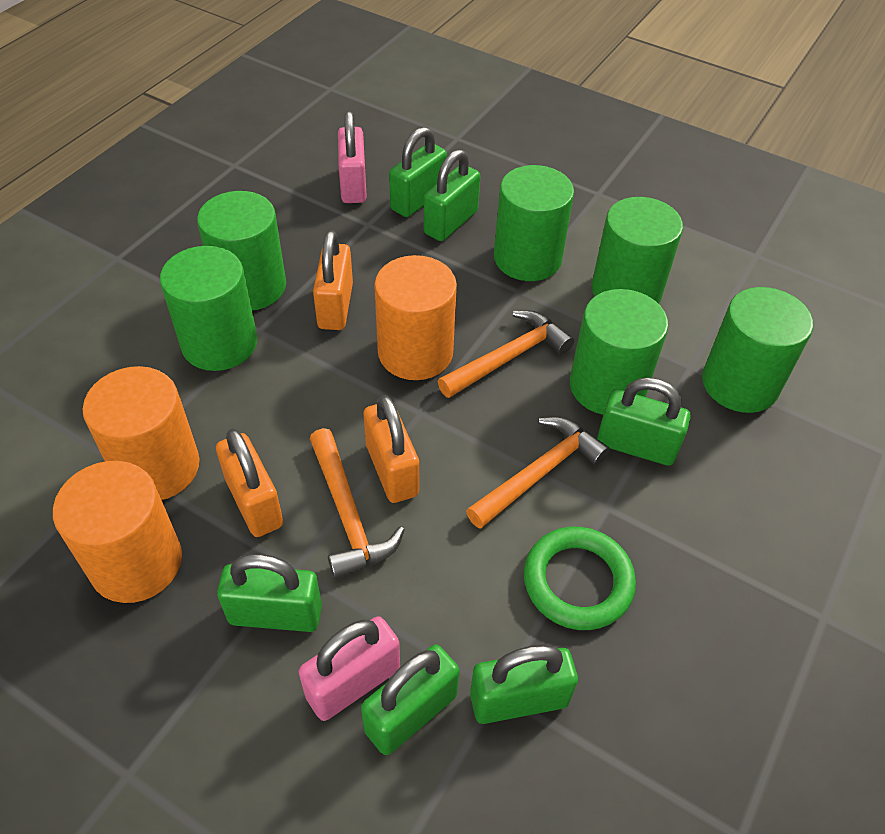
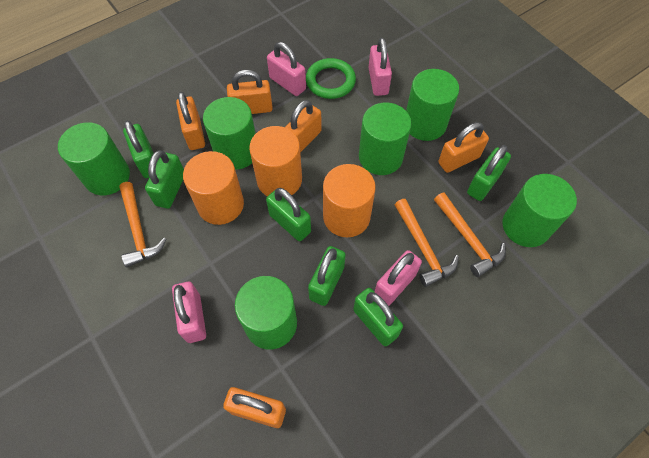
orange padlock: [216,428,283,537] [313,230,353,330] [364,395,419,503] = 3 -> [176,92,205,150] [223,387,286,428] [227,70,273,114] [285,100,321,153] [438,122,489,173] = 5
pink padlock: [298,616,400,721] [338,111,367,203] = 2 -> [172,282,206,343] [267,42,306,96] [368,38,392,96] [375,250,422,306] = 4

